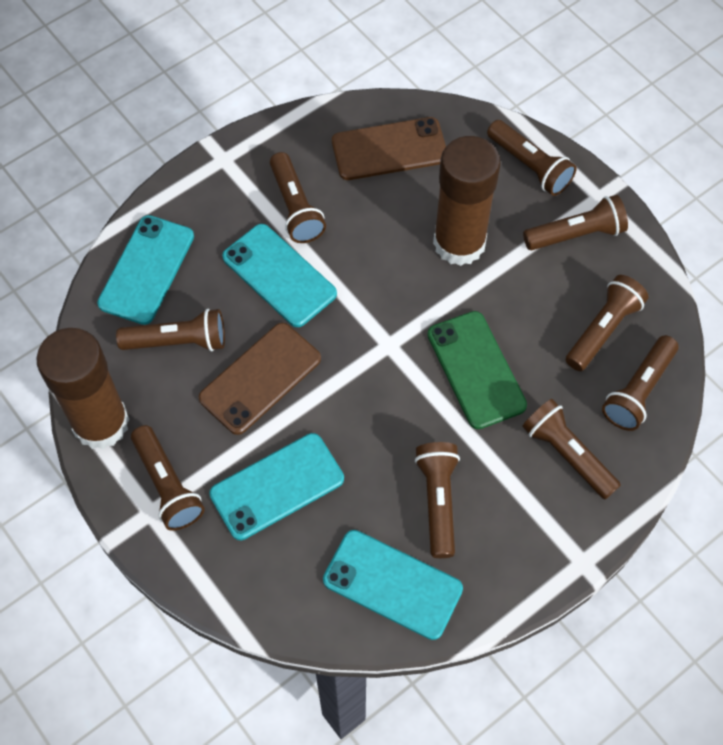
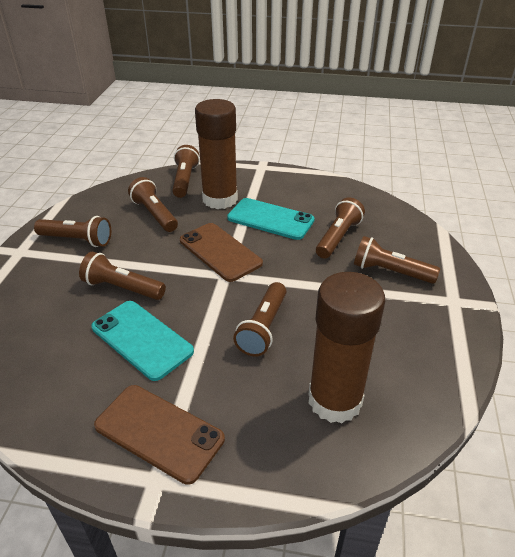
brown flashlight: [116,309,225,351] [131,425,205,531] [270,152,326,243] [415,442,460,558] [487,120,577,196] [522,399,621,500] [523,195,628,250] [566,275,649,371] [602,335,678,431] = 9 -> [34,216,111,247] [79,252,166,300] [128,177,178,232] [172,145,200,198] [233,282,286,356] [316,197,365,259] [354,236,440,284] = 7
green phone: [427,311,527,429] = 1 -> none = 0
turquoise phone: [97,215,194,325] [209,433,344,540] [222,224,337,327] [323,530,463,640] = 4 -> [91,301,194,381] [227,198,315,240] = 2

